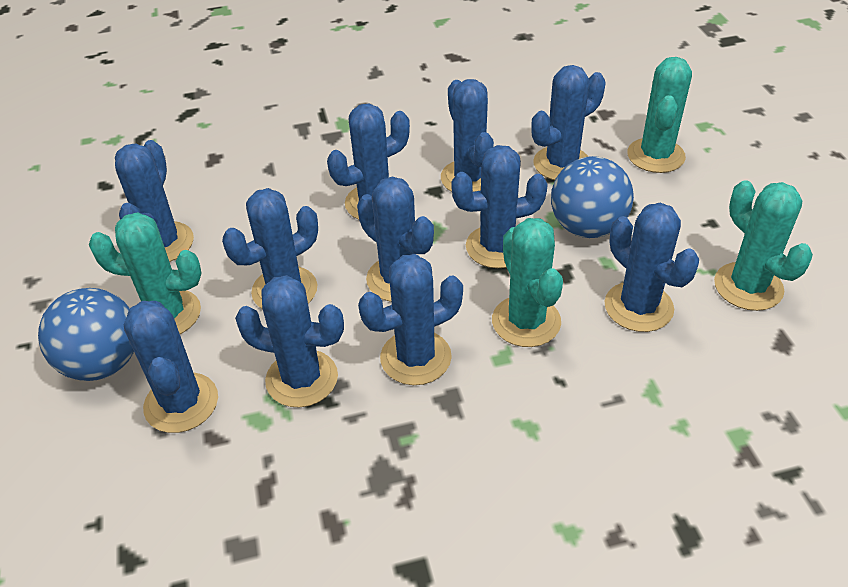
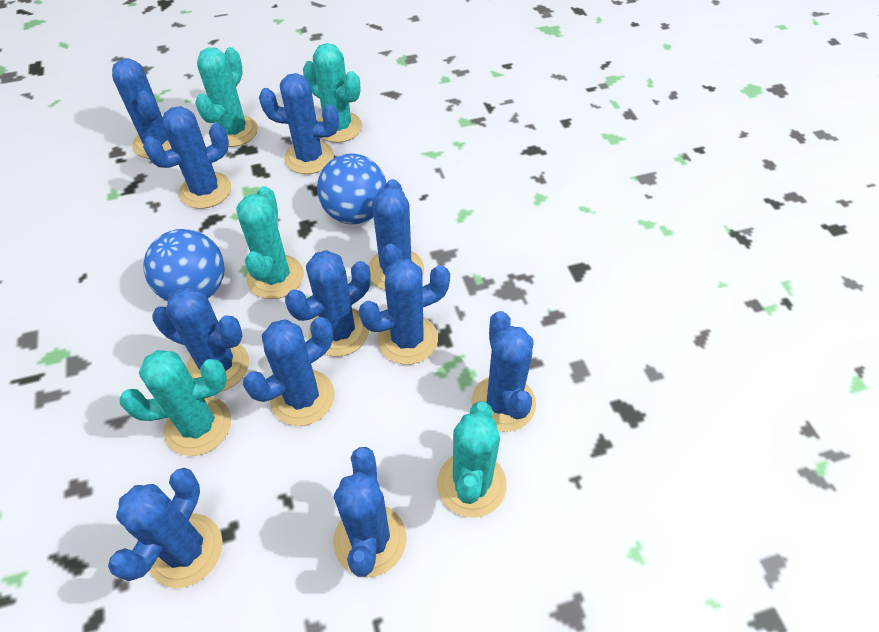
turquoise cactus: [89,212,201,334] [492,218,563,347] [627,57,692,173] [714,180,813,311] = 4 -> [120,350,231,456] [195,47,258,147] [236,186,304,299] [303,43,362,143] [437,401,507,518] = 5

